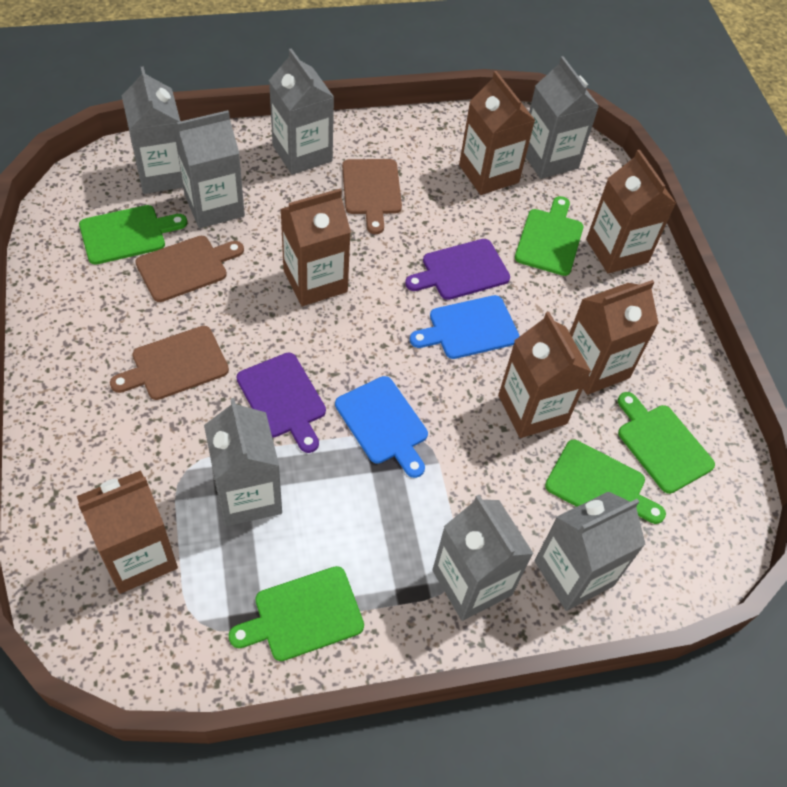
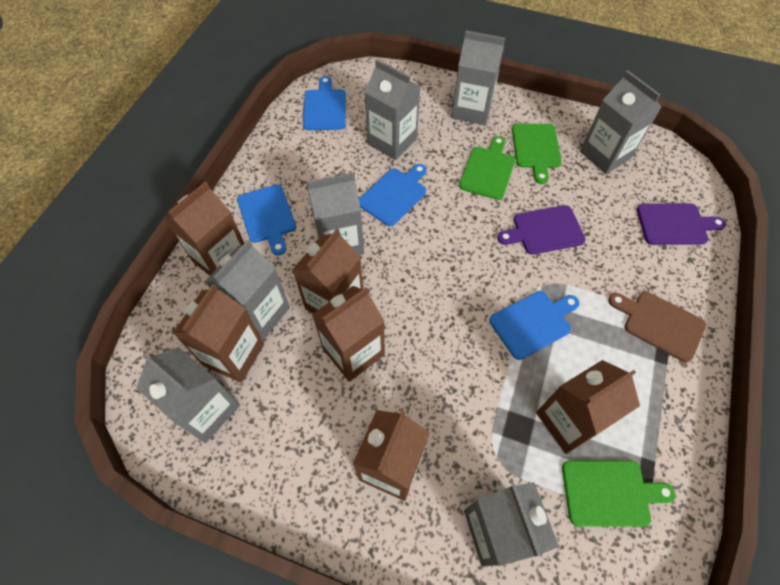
blue cutting board: [335,376,428,478] [410,295,520,359] = 2 -> [237,184,296,256] [303,76,346,130] [359,164,427,226] [489,291,579,360] = 4
brown cutting board: [110,326,229,400] [135,236,244,302] [342,159,402,234] = 3 -> [608,291,706,362] = 1
green cutting board: [79,205,187,264] [228,566,364,661] [515,196,583,276] [545,440,666,524] [618,392,715,494] = 5 -> [459,136,515,200] [512,124,562,184] [562,460,675,527] = 3

